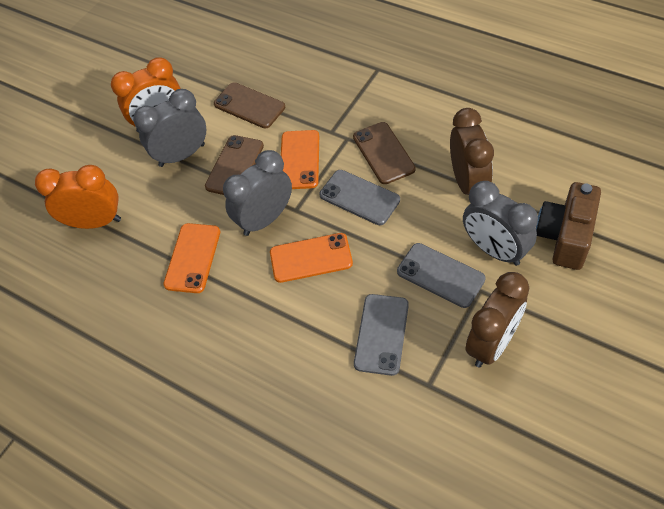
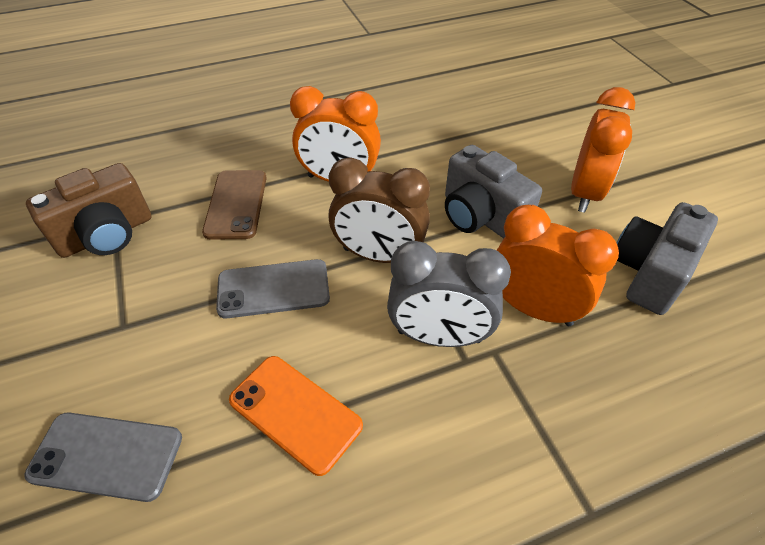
brown clock: [450,108,494,195] [465,272,529,367] = 2 -> [329,157,430,263] = 1
brown phone: [205,135,264,195] [214,82,285,129] [353,122,416,184] = 3 -> [202,170,267,240] = 1
grey camera: none = 0 -> [445,145,542,239] [617,202,718,315] = 2
grey clock: [133,89,206,167] [223,150,292,236] [463,181,538,266] = 3 -> [387,241,511,347] = 1
grey phone: [320,170,400,225] [354,294,409,376] [397,243,486,308] = 3 -> [25,413,182,502] [216,259,330,318] = 2
orange clock: [35,165,121,229] [111,57,181,132] = 2 -> [290,86,381,182] [497,205,619,326] [571,87,635,213] = 3
orange phone: [163,223,220,293] [270,233,353,283] [281,130,319,189] = 3 -> [229,356,363,476] = 1

